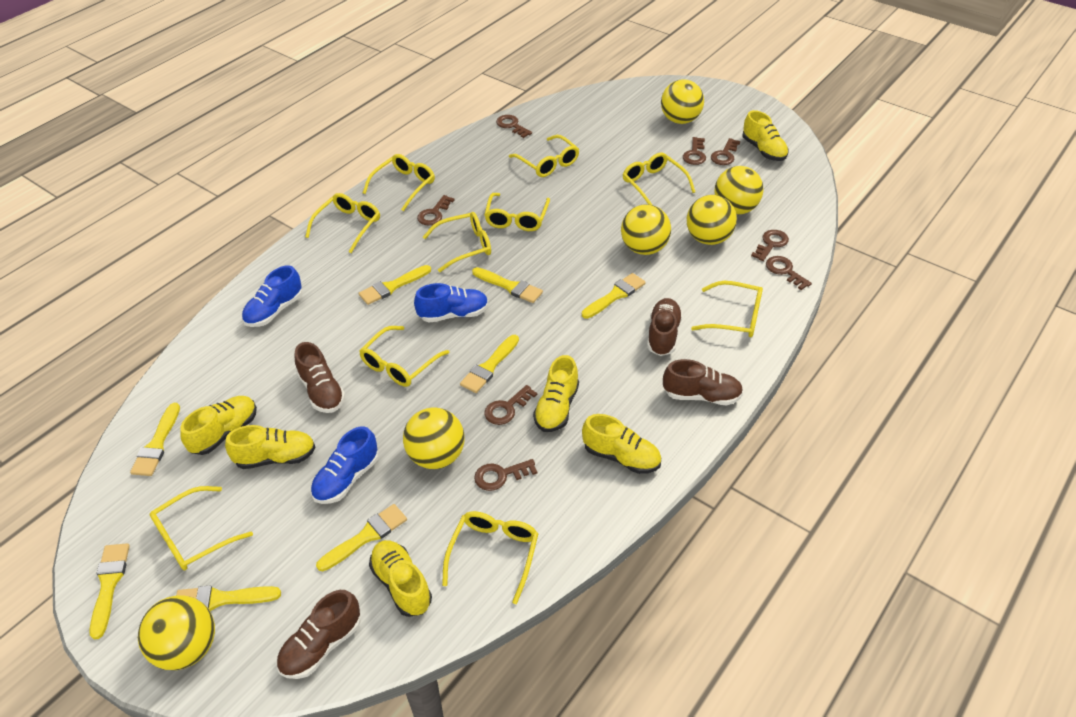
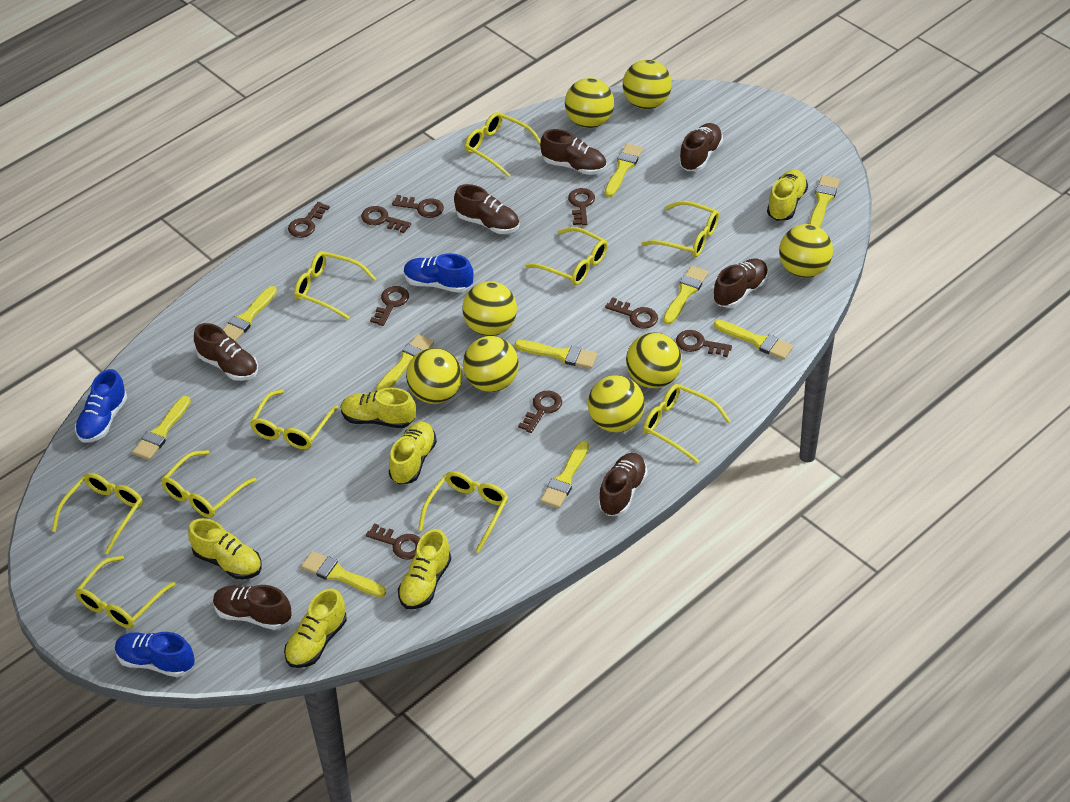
brown key: [417,195,455,226] [474,459,538,491] [484,385,537,425] [496,115,532,138] [683,137,706,165] [711,138,740,165] [751,230,789,261] [766,256,812,290] = 8 -> [288,202,330,238] [361,206,411,233] [366,524,421,559] [370,286,409,326] [392,195,444,218] [518,391,562,433] [568,188,595,225] [605,297,658,329] [676,330,732,357] = 9
brown shoe: [276,590,361,679] [295,342,345,413] [647,298,683,356] [663,359,743,405] = 4 -> [194,323,258,381] [213,585,292,630] [454,184,519,234] [540,129,607,175] [598,453,648,516] [679,123,723,171] [713,259,769,308] = 7
yellow ball: [138,595,215,670] [403,407,465,469] [621,204,671,255] [661,79,704,124] [687,195,737,245] [714,166,763,215] = 6 -> [406,348,462,404] [462,281,517,336] [463,336,519,392] [565,78,614,128] [588,375,645,432] [623,59,672,109] [626,332,682,388] [779,224,833,278] = 8
yellow brush: [89,543,130,639] [130,403,180,476] [176,586,281,611] [316,504,407,571] [359,265,431,305] [460,335,519,393] [472,267,543,303] [582,273,646,319] = 8 -> [132,396,191,460] [223,286,277,341] [301,551,386,597] [376,334,434,391] [514,340,597,369] [540,441,589,508] [605,143,643,197] [663,266,708,325] [714,320,793,360] [809,175,840,228] = 10

